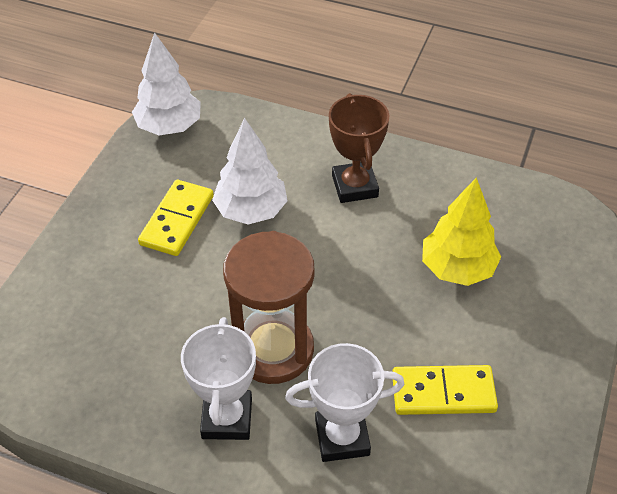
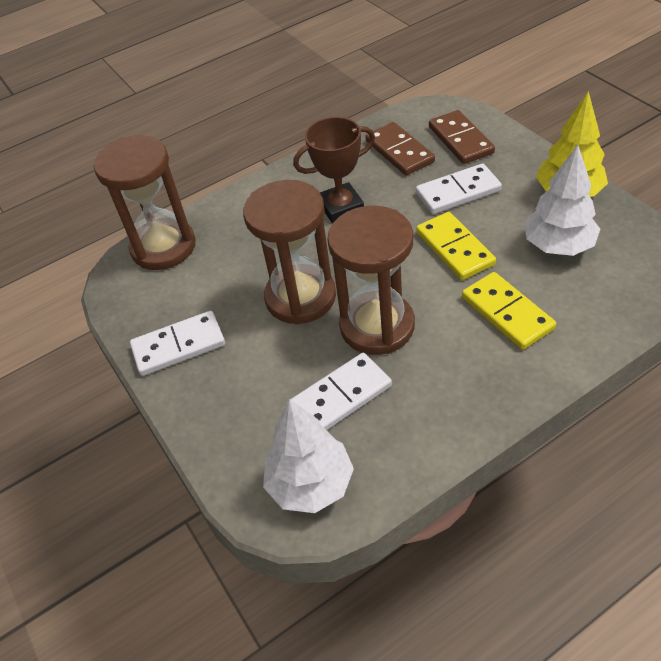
brown domino: none = 0 -> [365,122,435,176] [429,110,495,164] = 2
brown hourglass: [223,231,315,384] = 1 -> [94,135,196,270] [243,180,336,325] [327,206,415,355] = 3
white domino: none = 0 -> [130,311,225,376] [290,353,392,430] [416,164,502,214] = 3
white trophy: [181,317,256,440] [285,343,404,462] = 2 -> none = 0

